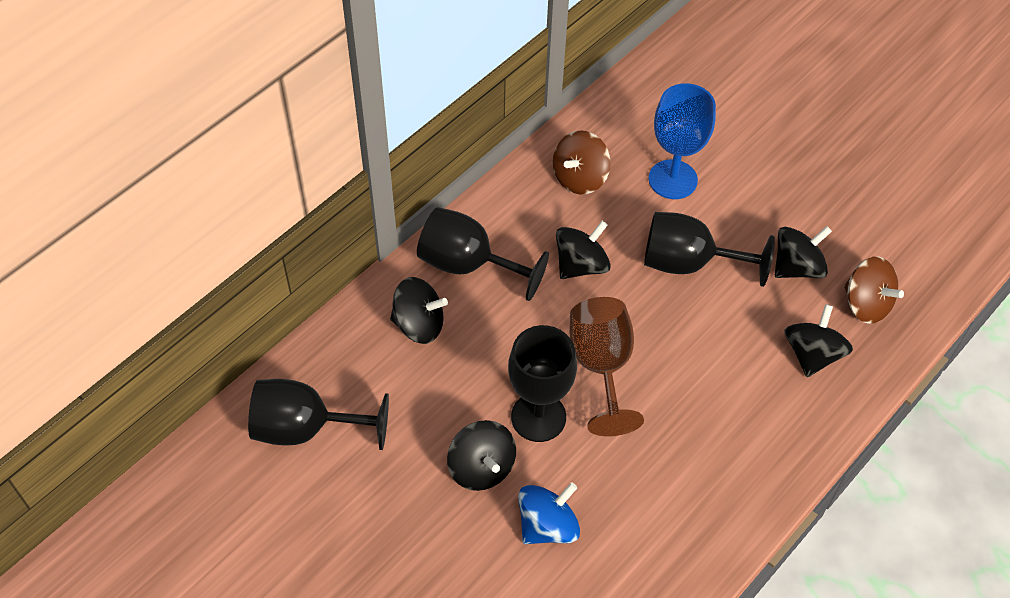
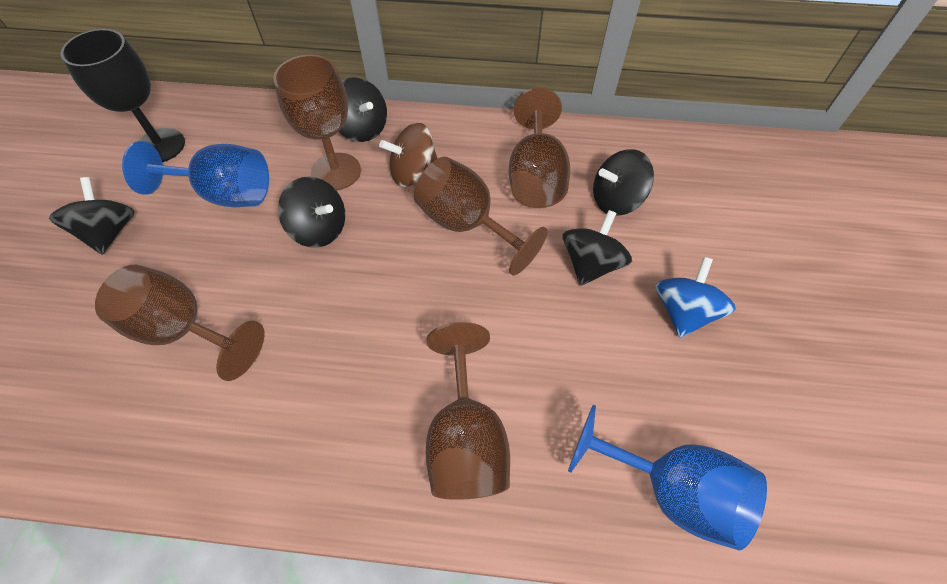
black goblet: [248,379,389,450] [417,207,549,301] [508,325,577,442] [644,212,775,287] = 4 -> [61,29,185,162] = 1
blue goblet: [649,83,716,199] = 1 -> [122,141,269,207] [568,405,767,550] = 2
brown goblet: [570,297,644,436] = 1 -> [95,265,264,381] [273,55,361,190] [414,157,548,276] [426,322,510,500] [509,88,570,208] = 5
brown spinning top: [553,131,611,194] [844,256,904,324] = 2 -> [379,123,438,187] = 1

